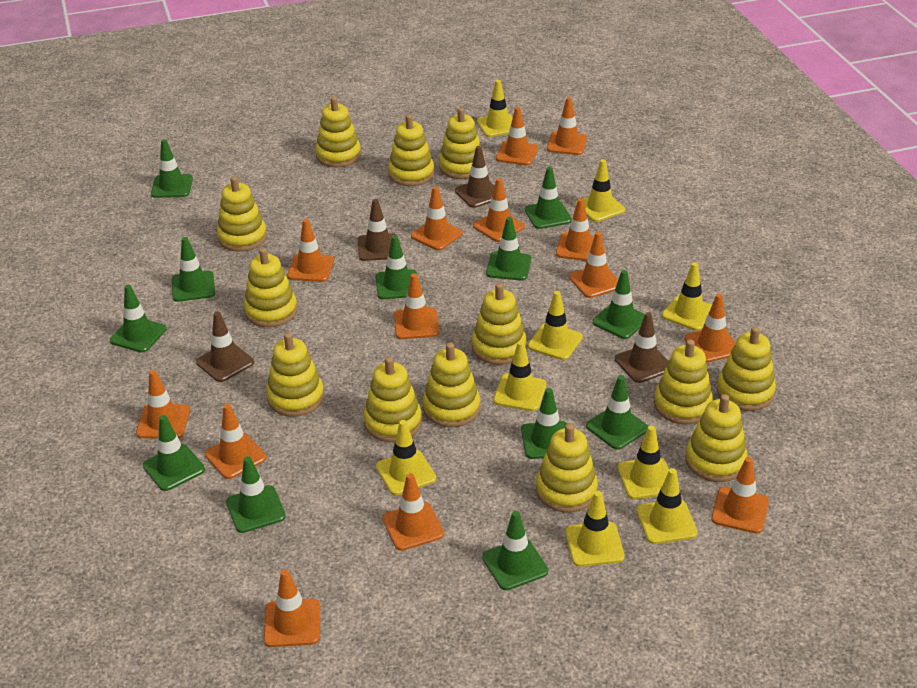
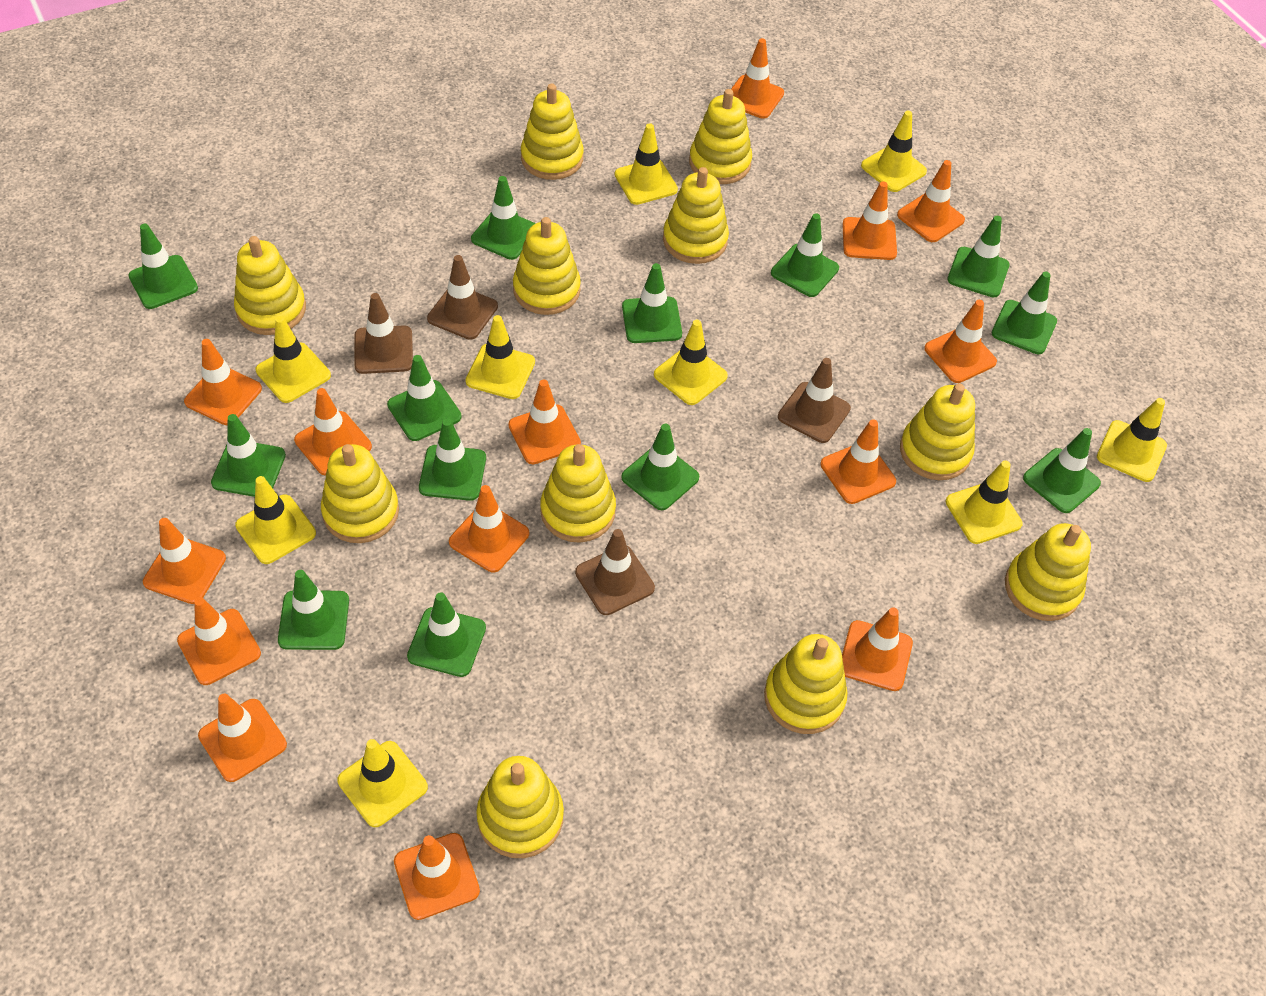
green traffic cone: [110,284,167,353] [143,415,205,491] [151,139,193,198] [172,237,215,302] [226,456,286,533] [375,235,417,299] [482,511,548,590] [486,217,531,280] [521,388,568,459] [525,167,572,229] [586,375,648,450] [592,270,645,339] = 12 -> [129,224,198,309] [211,414,286,497] [278,570,349,650] [387,355,462,441] [407,592,486,677] [419,419,486,501] [471,176,536,260] [621,424,699,510] [622,263,682,343] [771,213,839,297] [947,216,1009,298] [992,271,1057,354] [1023,428,1101,513] = 13
yellow stacking toy: [217,176,267,252] [244,248,297,327] [266,333,324,417] [315,97,361,167] [363,357,422,442] [388,114,434,186] [423,343,480,427] [439,108,485,179] [472,283,527,365] [536,424,598,513] [654,339,713,425] [685,394,748,482] [717,327,776,411] = 13 -> [234,236,306,335] [321,444,399,543] [476,756,564,858] [513,217,581,315] [521,84,584,180] [540,444,616,543] [663,167,729,264] [689,89,752,184] [764,634,847,734] [900,383,975,480] [1005,523,1091,621] = 11

